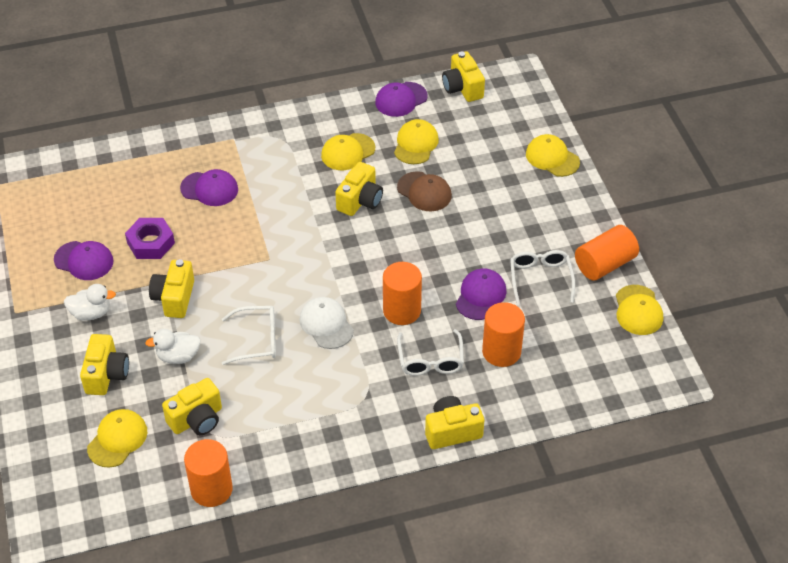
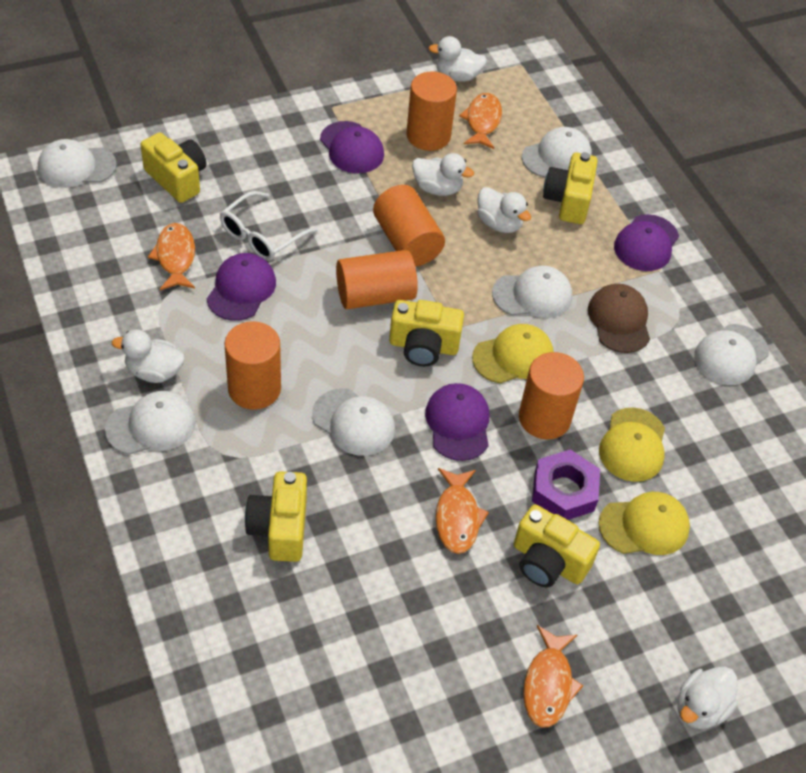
orange cylinder: [184,439,233,507] [383,262,422,325] [482,302,525,367] [575,225,639,281] = 4 -> [224,321,281,410] [336,250,418,309] [373,185,445,267] [407,72,457,151] [519,352,584,439] = 5
orange fish: none = 0 -> [148,223,195,290] [436,468,489,554] [459,93,502,149] [523,625,583,727] = 4
white cap: [299,297,354,349] = 1 -> [38,139,117,188] [105,391,196,455] [312,388,395,456] [492,266,572,318] [522,127,592,177] [694,324,769,385] = 6
white duck: [64,284,116,321] [145,329,201,364] = 2 -> [112,329,185,383] [412,153,474,196] [429,36,487,82] [477,187,531,233] [677,667,738,729] = 5
white glasses: [222,306,276,365] [397,329,464,376] [510,250,575,306] = 3 -> [220,191,318,261] = 1
yellow camera: [80,334,129,395] [149,259,194,318] [162,378,222,435] [335,162,383,216] [425,396,484,449] [442,51,485,102] = 6 -> [140,132,206,203] [245,471,307,562] [389,300,464,367] [514,504,600,588] [543,152,598,224] = 5
yellow cap: [87,409,147,468] [321,133,375,170] [394,119,439,164] [526,134,580,177] [616,285,663,335] = 5 -> [472,324,554,384] [598,492,690,555] [599,407,665,482] = 3

